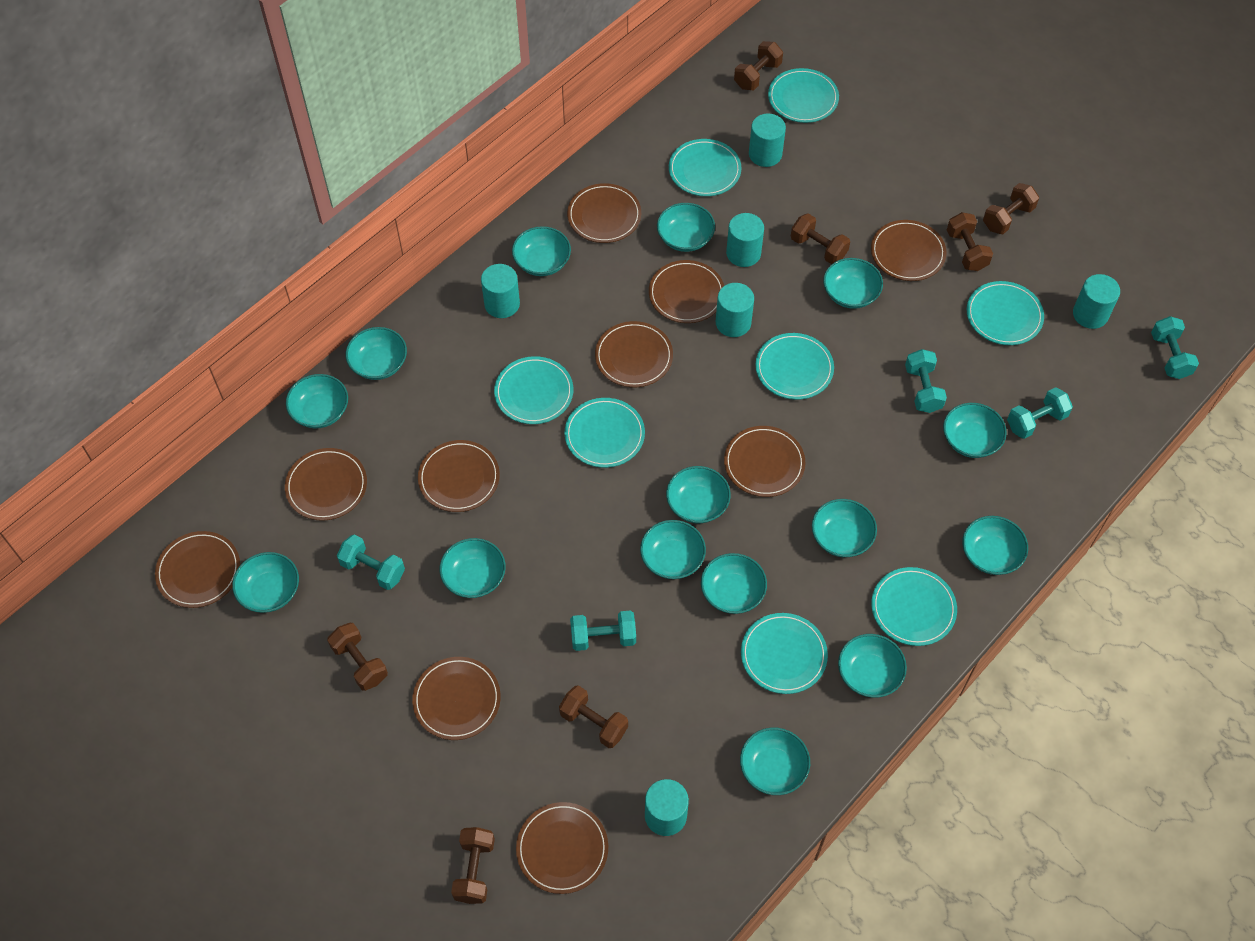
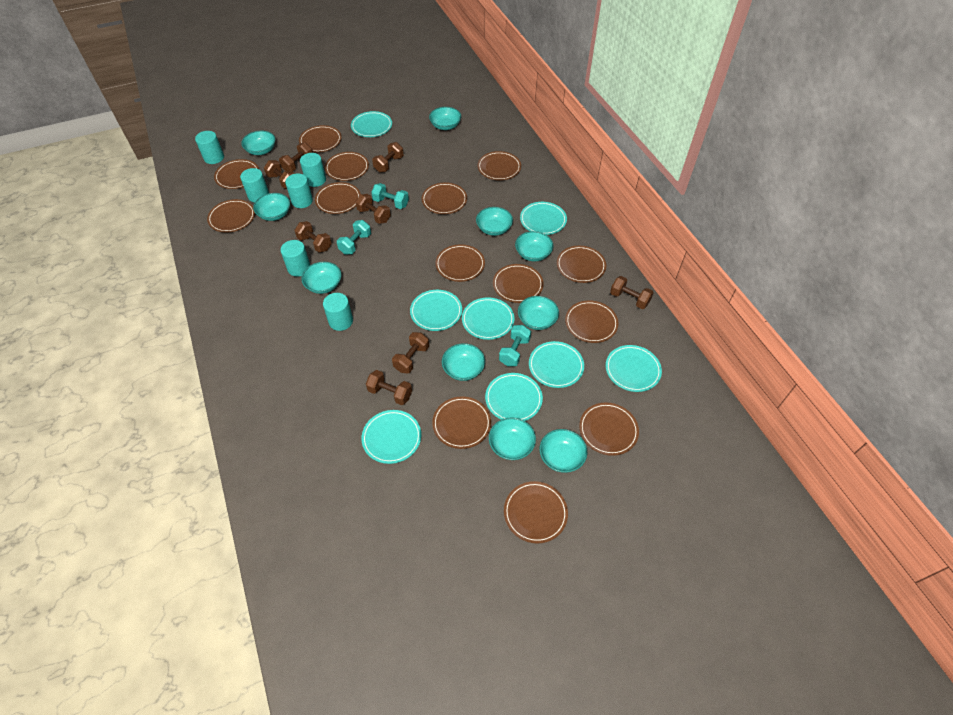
brown dumbbell: [327,623,388,691] [451,827,495,904] [559,685,628,748] [734,41,783,90] [791,213,850,264] [947,212,993,271] [983,183,1039,234] = 7 -> [264,160,295,189] [279,143,313,172] [294,221,332,253] [355,194,391,224] [366,370,412,405] [372,142,404,173] [392,332,429,373] [610,276,653,309] = 8
brown plate: [155,531,240,608] [285,448,367,521] [412,657,501,740] [418,440,500,512] [516,802,608,894] [567,183,641,243] [595,321,673,387] [649,260,724,323] [724,426,806,497] [871,220,946,281] = 10 -> [207,199,255,233] [214,159,259,189] [299,125,342,153] [315,182,361,214] [325,152,369,181] [422,182,467,214] [432,396,491,449] [435,244,485,282] [478,151,521,180] [493,264,544,303] [504,481,568,543] [557,246,606,283] [565,300,619,343] [579,402,639,456] = 14
turquoise bowl: [232,552,299,613] [286,374,348,428] [346,327,407,380] [440,538,506,598] [512,226,571,276] [640,520,706,579] [657,203,715,252] [666,466,731,523] [701,553,767,614] [740,728,810,795] [812,499,877,557] [823,258,883,309] [838,634,907,698] [943,403,1007,458] [962,516,1028,575] = 15 -> [241,131,275,155] [253,193,290,221] [301,262,341,294] [429,107,461,130] [442,343,485,381] [476,207,513,236] [489,417,536,460] [515,231,553,261] [518,296,559,330] [540,429,587,473] = 10
turquoise dumbbell: [337,534,405,590] [570,610,636,651] [905,349,947,413] [1007,387,1073,439] [1151,316,1199,379] = 5 -> [337,220,371,255] [371,183,409,209] [499,325,531,366] = 3

